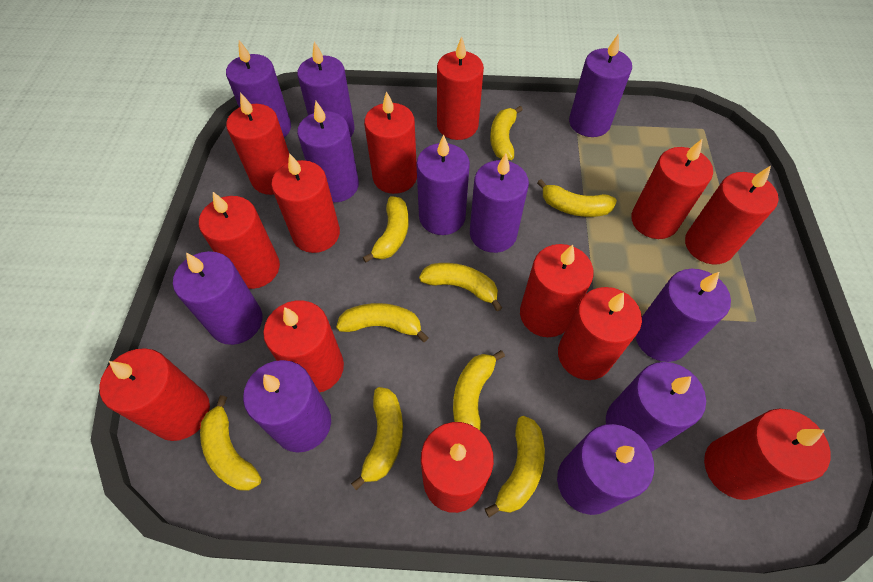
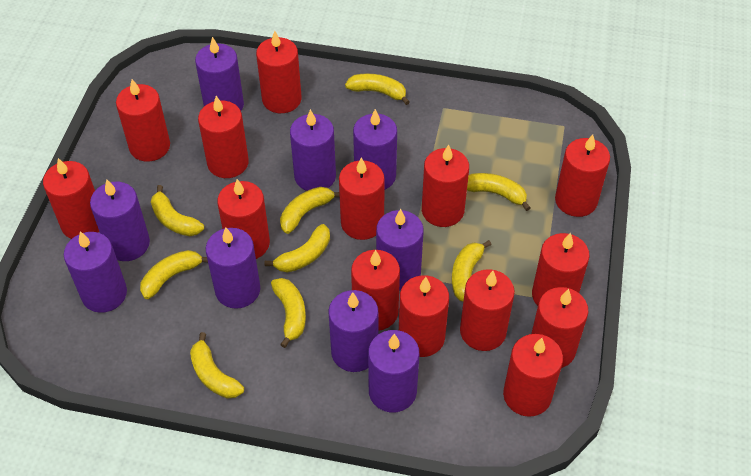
purple candle: [173,251,262,345] [226,40,291,138] [243,360,331,453] [297,41,355,137] [297,101,359,203] [416,134,470,235] [470,154,529,253] [557,424,654,515] [569,34,632,137] [606,362,706,452] [635,269,731,362] = 11 -> [64,231,127,313] [90,179,150,261] [195,37,244,111] [206,227,260,309] [290,109,336,191] [328,290,379,372] [353,109,397,189] [368,330,419,413] [376,209,424,291] = 9
red candle: [99,348,210,441] [199,192,280,289] [226,92,289,195] [263,300,344,393] [271,153,340,253] [364,91,417,194] [421,422,494,513] [437,36,484,140] [520,244,594,337] [558,287,642,380] [631,139,713,239] [685,166,779,264] [704,409,831,500] = 13 -> [43,158,99,239] [116,79,170,162] [198,96,249,178] [217,179,270,259] [256,31,302,113] [339,157,385,240] [351,250,400,331] [399,275,449,357] [422,144,469,227] [460,269,515,351] [503,334,563,417] [531,287,588,368] [532,233,590,306] [555,135,610,217] = 14

